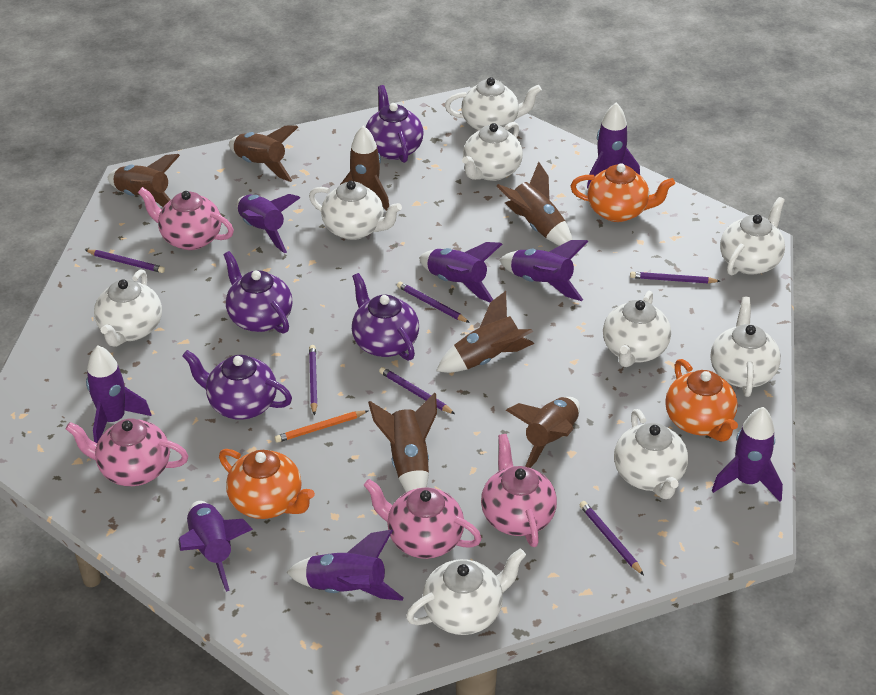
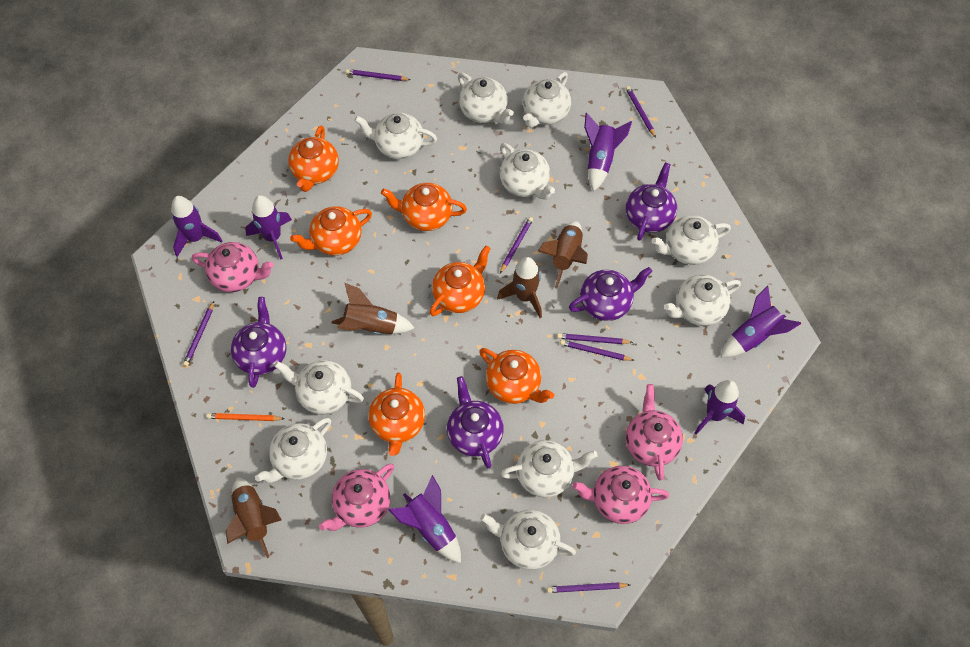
brown rocket: [107,154,180,207] [229,125,298,182] [339,126,389,211] [368,393,437,492] [436,291,534,373] [497,162,572,246] [506,397,580,468] = 7 -> [226,477,282,558] [332,283,414,334] [497,257,542,318] [538,221,588,289] = 4
orange teapot: [219,449,315,519] [571,163,675,222] [665,359,738,442] = 3 -> [288,126,339,192] [290,206,372,256] [369,372,425,456] [381,183,467,231] [430,246,491,316] [479,348,554,404] = 6
purple pencil: [85,250,165,273] [309,345,317,415] [379,367,455,414] [397,282,470,323] [579,501,644,575] [630,272,720,283] = 6 -> [183,301,214,367] [346,69,411,81] [500,217,533,273] [547,582,630,593] [557,333,633,344] [560,340,634,361] [626,86,656,138] = 7
purple rocket: [86,346,152,443] [178,501,253,592] [236,194,300,253] [286,530,403,601] [419,242,502,302] [499,240,588,301] [587,103,640,188] [712,407,783,502] = 8 -> [171,196,223,257] [245,195,292,260] [388,475,461,563] [584,113,632,191] [694,380,745,435] [720,285,802,358] = 6
white teapot: [94,269,162,347] [309,181,402,240] [406,549,526,635] [445,77,542,131] [462,122,523,181] [603,291,671,367] [614,409,688,499] [710,297,781,397] [720,197,785,276] = 9 -> [255,418,331,483] [274,360,364,414] [354,113,437,159] [458,72,514,124] [480,510,576,570] [500,143,555,200] [500,440,598,498] [523,72,571,128] [652,215,731,265] [664,275,741,326] = 10

